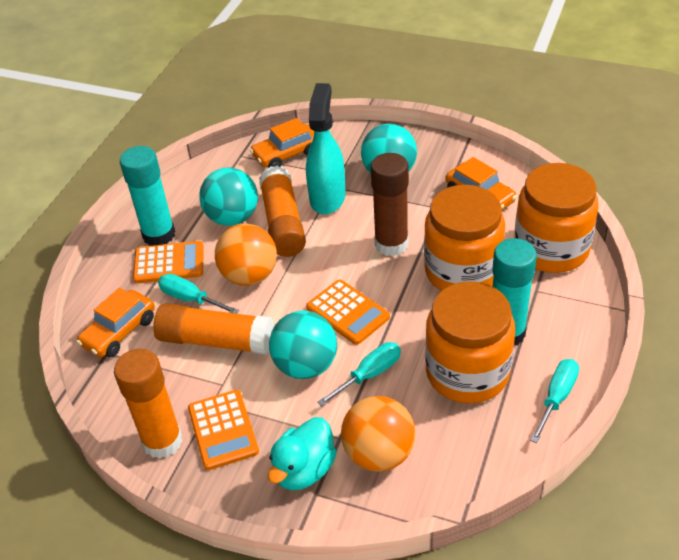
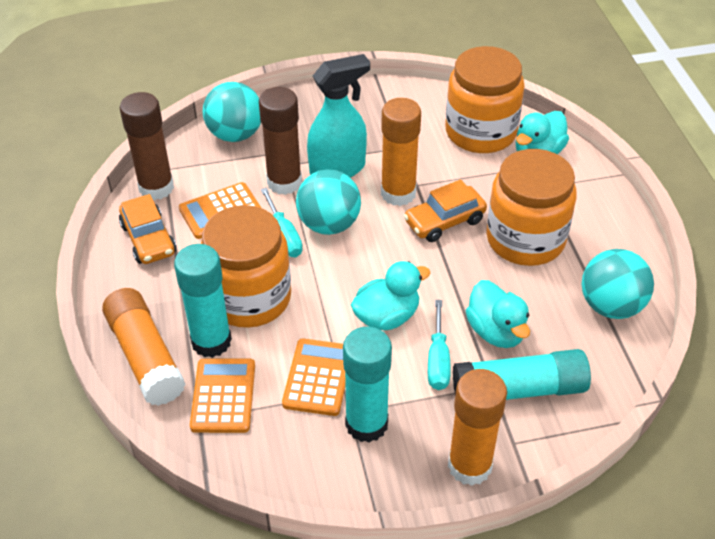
brown glue stick: [371,153,409,256] = 1 -> [119,92,174,200] [259,87,302,195] = 2
orange ball: [215,224,277,286] [341,396,416,472] = 2 -> none = 0
orange car: [76,287,155,357] [250,118,314,168] [446,157,517,210] = 3 -> [119,194,176,264] [404,179,487,242] = 2
turquoise duck: [268,417,337,491] = 1 -> [351,261,430,330] [466,280,530,348] [516,111,569,154] = 3
turquoise glue stick: [120,146,175,246] [492,238,537,345] = 2 -> [174,244,232,358] [343,326,392,442] [453,349,591,400] = 3
turquoise screwdriver: [158,274,239,314] [317,342,401,406] [530,359,579,443] = 3 -> [261,188,303,257] [428,300,451,390] = 2

